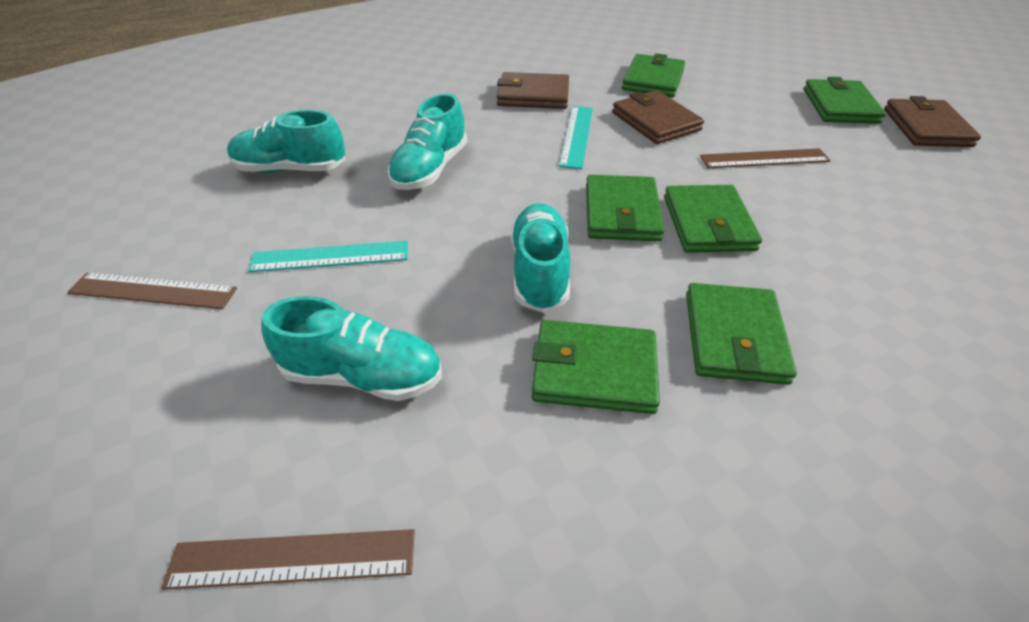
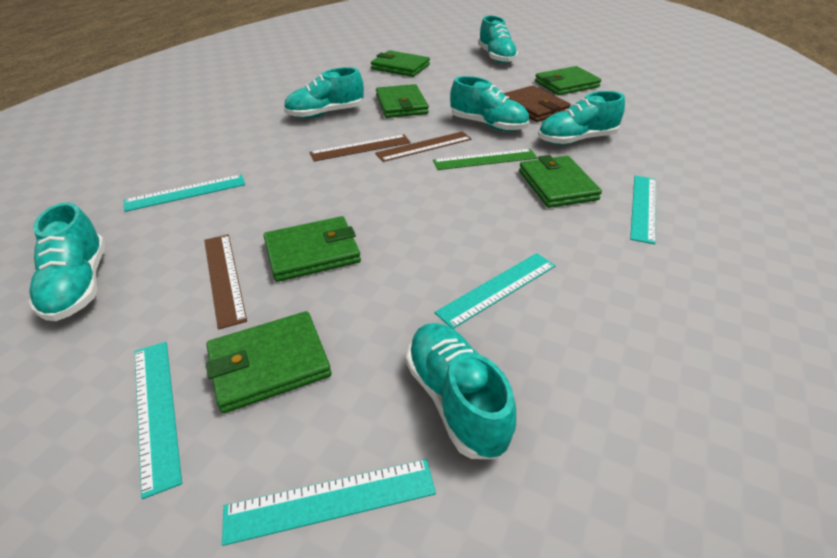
brown wallet: [497,72,569,109] [612,90,704,144] [884,96,981,147] = 3 -> [504,85,571,122] = 1
green ruler: none = 0 -> [433,149,537,170] = 1
turquoise ruler: [248,241,408,272] [559,106,593,169] = 2 -> [124,175,245,212] [135,342,182,499] [222,459,436,546] [435,253,556,329] [630,176,656,244] = 5
turquoise shoe: [227,110,346,173] [261,296,442,401] [388,93,467,190] [510,203,570,313] = 4 -> [29,202,105,321] [284,67,364,118] [406,323,516,459] [450,76,529,132] [478,16,518,64] [538,91,625,145] = 6

